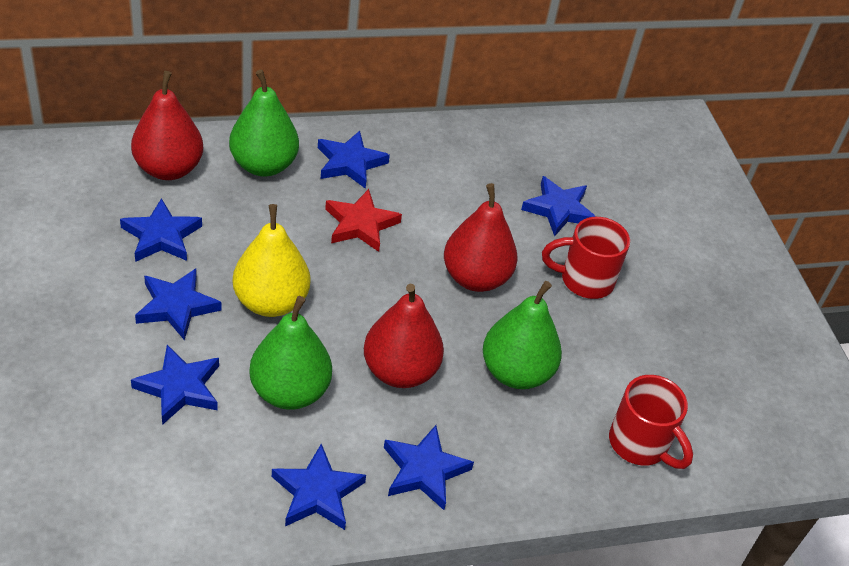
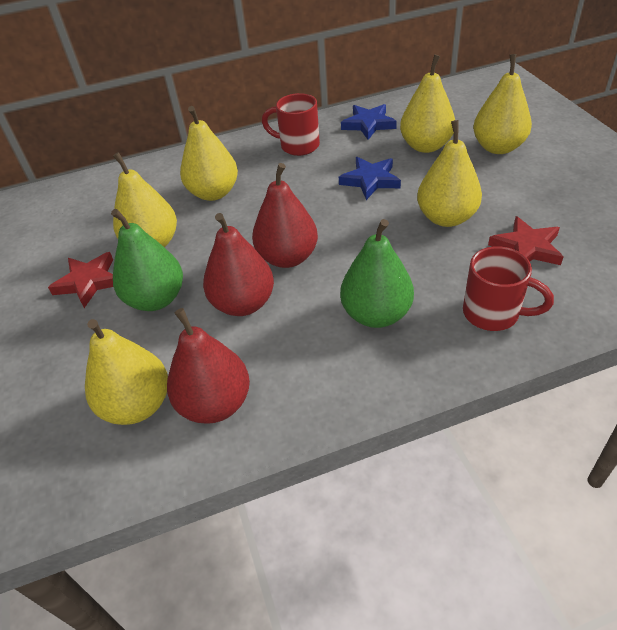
blue star: [120,198,202,262] [131,345,219,425] [135,269,222,340] [272,444,366,530] [318,131,390,189] [384,425,474,510] [521,176,596,237] = 7 -> [339,157,401,200] [341,104,397,140] = 2
green pear: [229,69,299,176] [249,296,332,410] [483,281,562,389] = 3 -> [111,209,183,311] [340,219,414,328] = 2
red star: [325,189,402,252] = 1 -> [48,252,113,308] [488,216,563,265] = 2
yellow pear: [233,204,310,317] = 1 -> [85,319,168,425] [113,152,177,247] [180,106,238,201] [400,54,455,153] [417,120,482,227] [473,54,532,154] = 6

